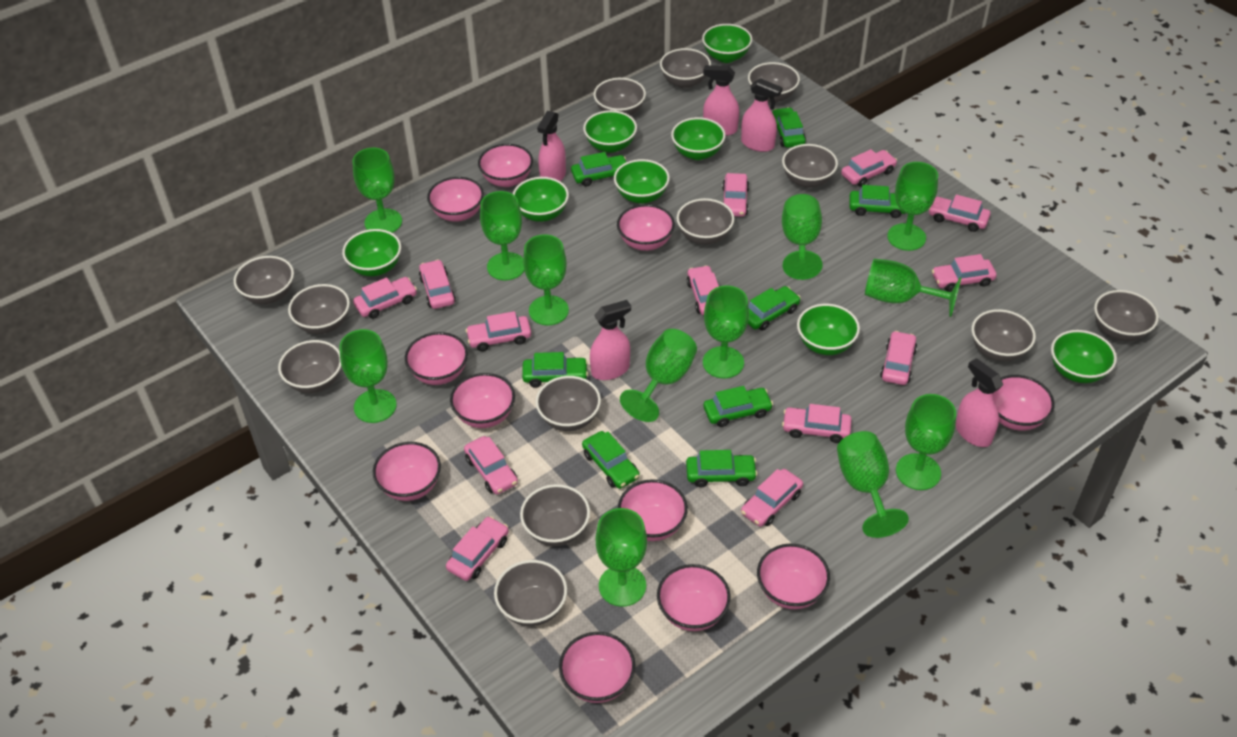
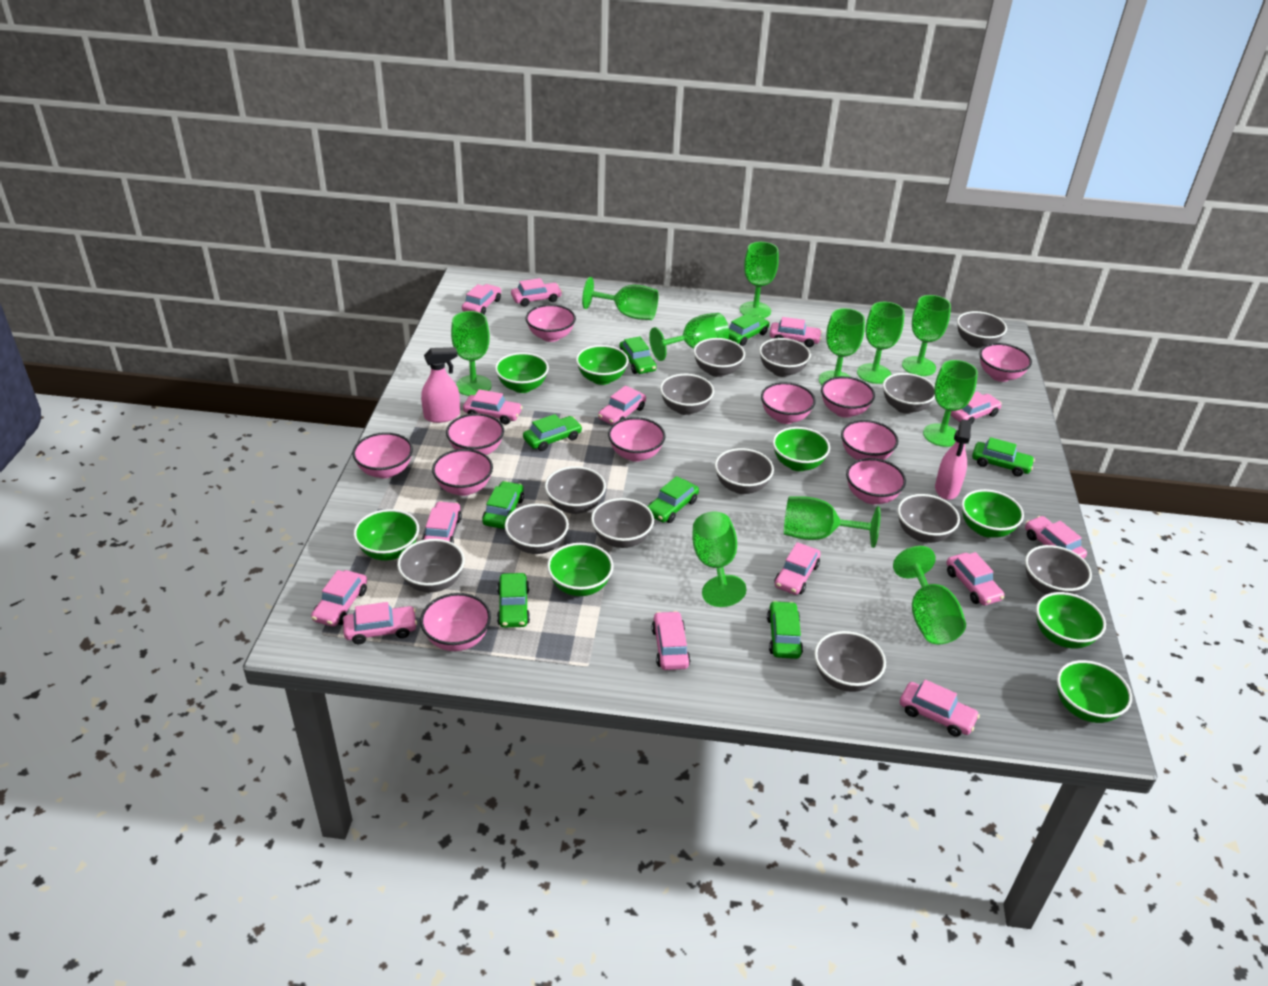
green goblet: [339,329,397,423] [352,148,402,233] [480,191,525,280] [523,234,569,325] [596,508,647,607] [620,329,697,422] [703,286,749,378] [782,194,823,280] [837,431,909,538] [865,259,962,317] [887,162,938,251] [896,394,956,490] = 12 -> [451,311,492,396] [582,277,658,320] [649,313,729,361] [692,512,747,607] [740,242,779,319] [784,497,881,548] [819,308,865,385] [857,302,905,384] [893,546,966,644] [902,295,951,376] [923,360,978,447] = 11
pink car: [353,277,417,319] [419,260,456,309] [446,516,509,581] [464,436,518,494] [466,311,531,351] [687,265,719,315] [722,173,749,217] [741,469,803,527] [782,404,852,443] [841,149,897,187] [880,331,917,385] [928,195,990,232] [932,254,997,292] = 13 -> [311,570,367,627] [343,602,417,644] [422,501,462,543] [462,284,501,314] [463,389,523,425] [511,278,562,307] [598,385,646,425] [652,611,691,670] [770,317,822,347] [774,542,821,595] [900,680,980,737] [946,552,1004,605] [950,391,1002,425] [1025,516,1087,559] = 14
pink spray bottle: [537,111,566,181] [590,300,631,380] [703,65,739,136] [741,78,783,152] [956,358,1003,447] = 5 -> [421,347,460,423] [935,419,972,500] = 2

